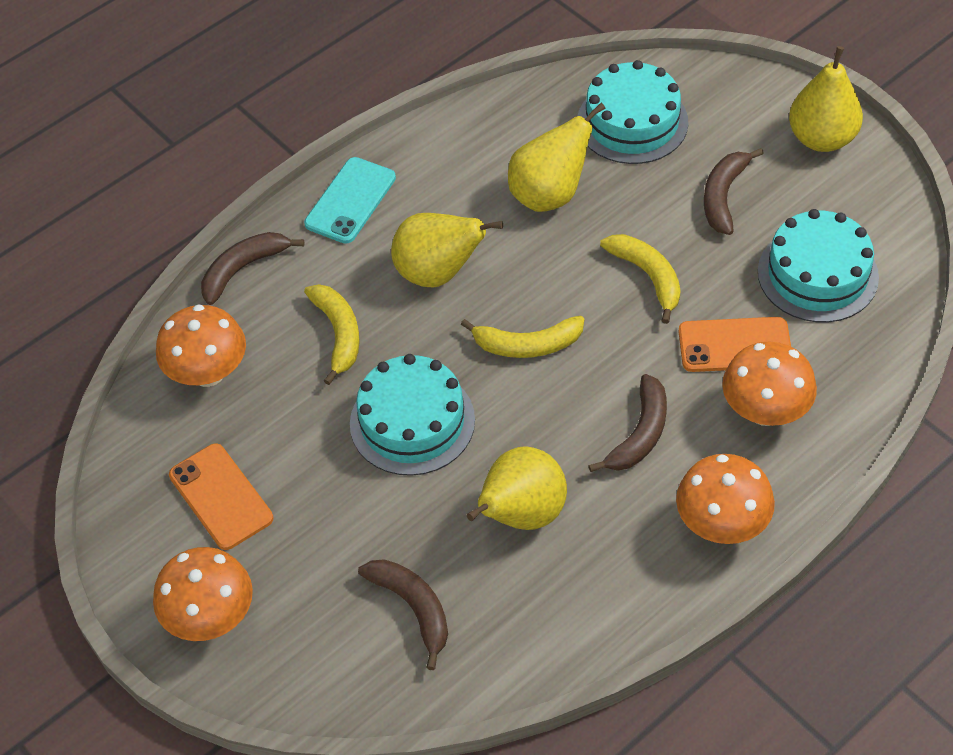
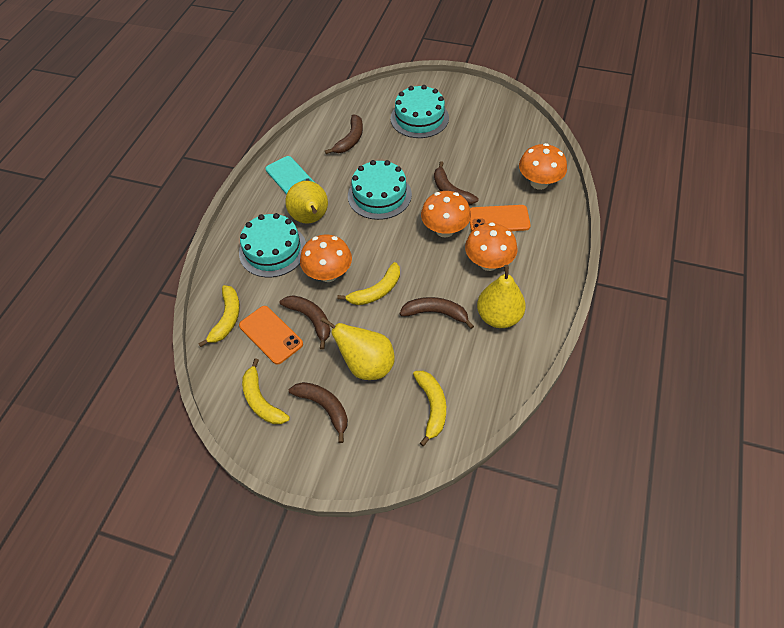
brown banana: [201,232,304,305] [358,559,448,670] [588,374,667,472] [704,148,764,235] = 4 -> [280,295,331,350] [289,382,348,443] [325,115,363,154] [400,297,474,329] [434,161,478,205] = 5
yellow banana: [304,284,360,385] [461,316,584,358] [600,234,681,324] = 3 -> [198,285,240,347] [242,358,290,424] [337,262,400,305] [413,371,446,446] = 4
yellow pear: [391,213,503,287] [466,446,567,530] [508,103,605,212] [789,46,863,152] = 4 -> [285,181,328,224] [321,317,395,380] [477,265,526,328] = 3

